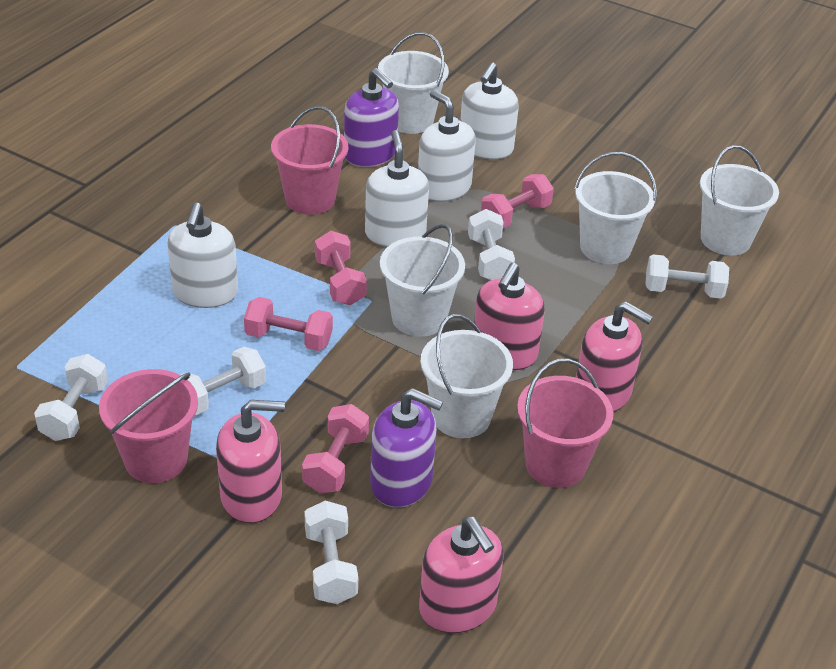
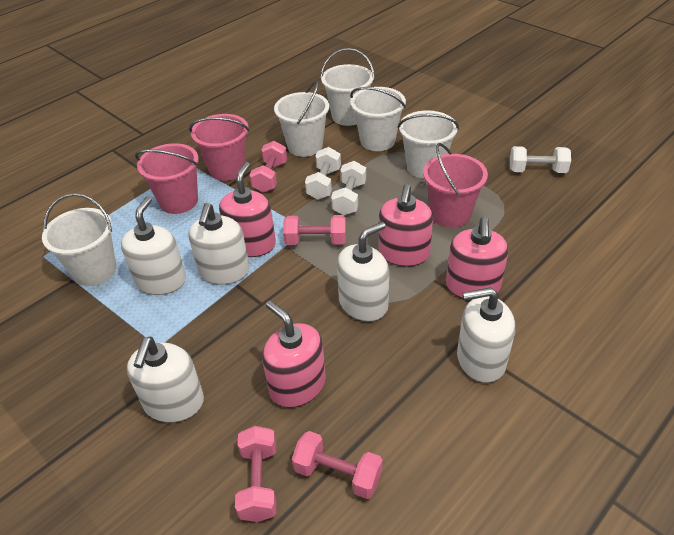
purple soap dispenser: [344,68,399,167] [370,388,443,507] = 2 -> none = 0
white dumbbell: [34,354,108,441] [181,347,266,415] [305,501,358,604] [468,209,515,280] [645,254,729,299] = 5 -> [305,147,341,200] [331,161,366,215] [510,146,571,173] = 3
white soap dispenser: [167,203,238,308] [365,130,429,247] [418,90,476,202] [460,62,519,160] = 4 -> [121,196,186,295] [127,336,204,422] [188,203,249,285] [337,222,389,322] [457,287,515,383] = 5

